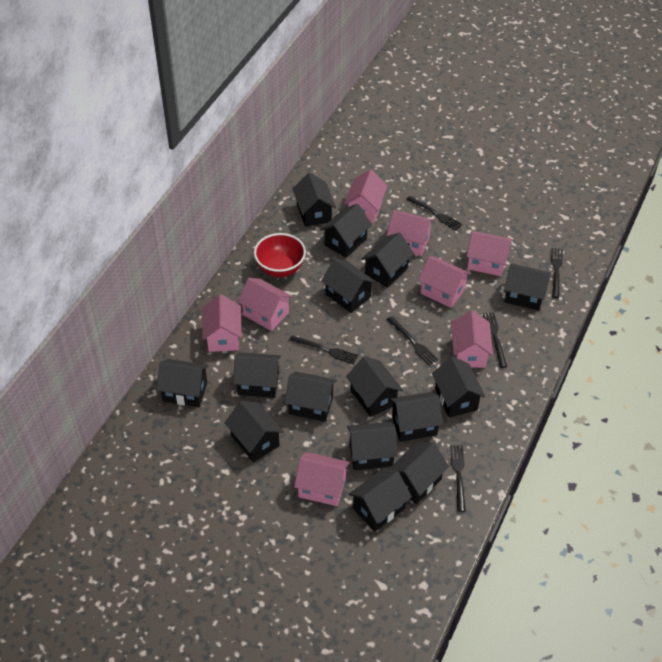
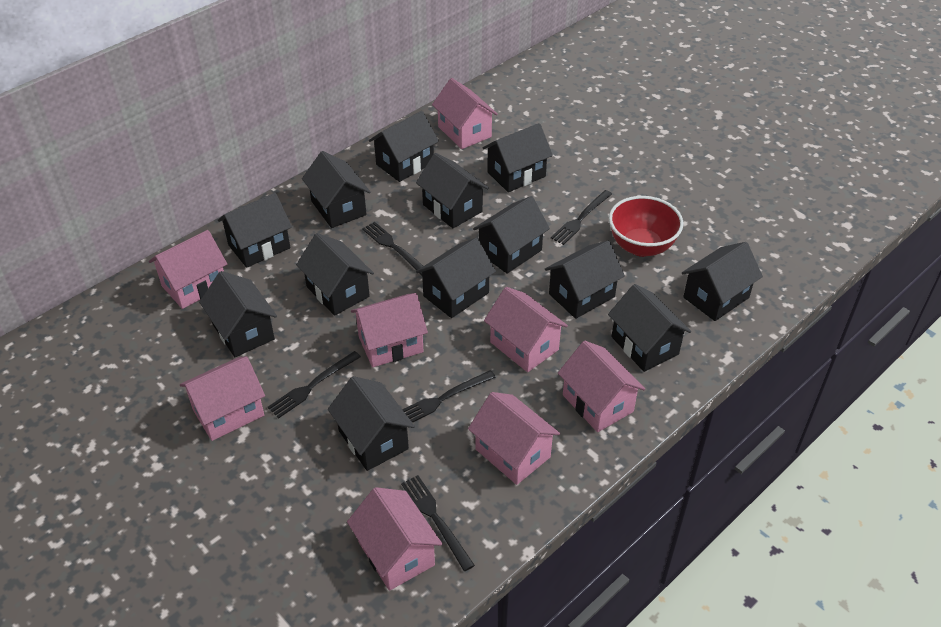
black fork: [289,335,358,364] [387,316,438,366] [407,196,463,231] [450,445,466,512] [483,312,507,368] [551,248,563,298] = 6 -> [268,351,361,418] [362,222,423,275] [401,475,475,571] [402,370,496,423] [551,190,612,245] = 5
black house: [157,359,209,407] [225,401,284,462] [233,352,281,398] [285,371,337,422] [293,173,336,227] [320,204,372,258] [321,258,376,313] [346,356,403,417] [347,422,398,470] [349,469,412,531] [361,232,414,288] [389,442,449,504] [390,392,443,442] [432,357,485,418] [504,264,551,311] = 15 -> [199,271,277,357] [218,193,292,268] [296,233,374,316] [302,151,370,228] [328,376,415,471] [369,111,439,182] [416,153,489,228] [416,238,496,318] [473,196,550,274] [483,123,553,192] [545,241,625,319] [608,284,691,372] [682,242,763,321] = 13

